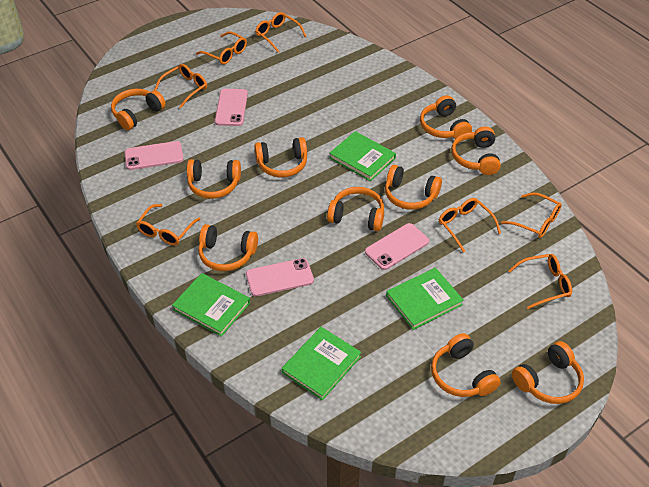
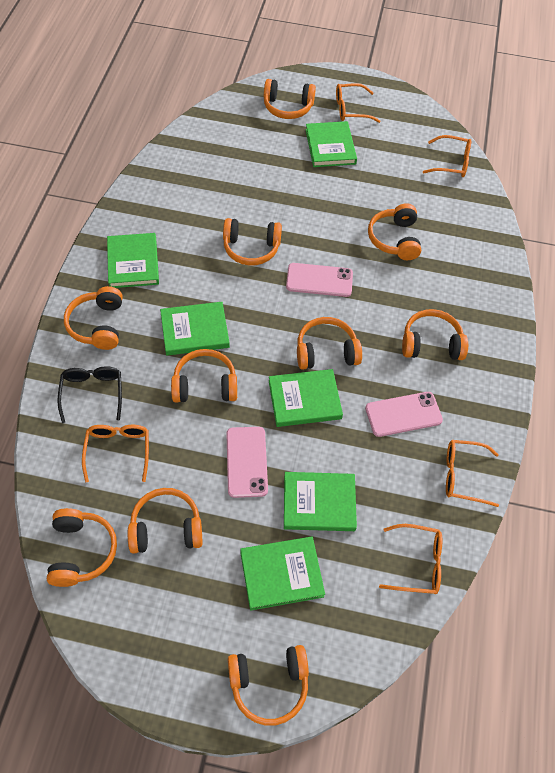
black glasses: none = 0 -> [58,366,122,423] = 1
green book: [172,273,250,337] [282,327,361,400] [329,131,396,181] [386,268,464,330] = 4 -> [107,233,159,288] [160,302,230,356] [240,537,325,611] [269,369,343,427] [284,472,357,531] [305,121,357,167] = 6
orange glasses: [136,204,200,245] [154,64,207,108] [196,32,247,65] [255,12,307,52] [439,198,501,252] [501,193,562,238] [509,254,572,309] = 7 -> [82,425,149,482] [336,83,380,123] [379,524,442,594] [423,135,471,177] [446,440,499,507] = 5
pink phone: [125,141,183,170] [215,89,248,126] [246,258,314,296] [365,223,429,270] = 4 -> [226,427,268,498] [286,263,353,297] [365,392,443,437] = 3

